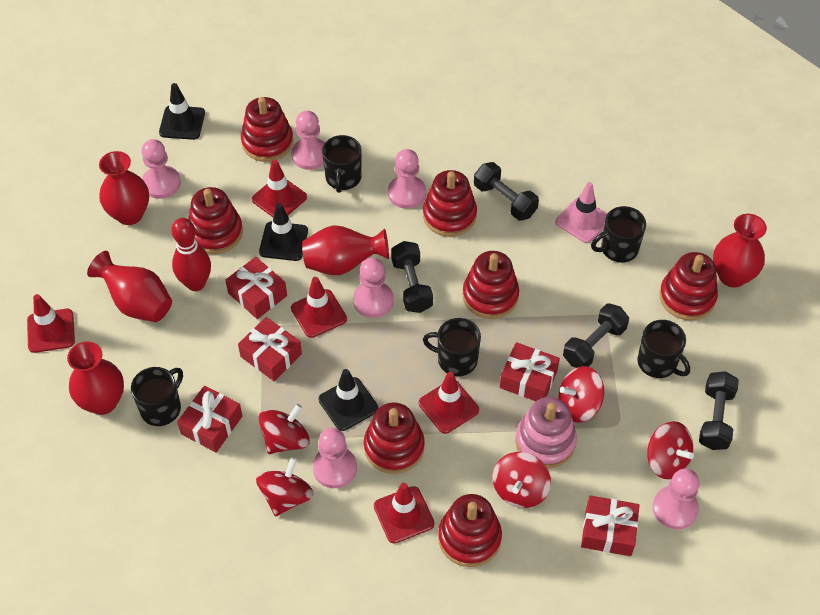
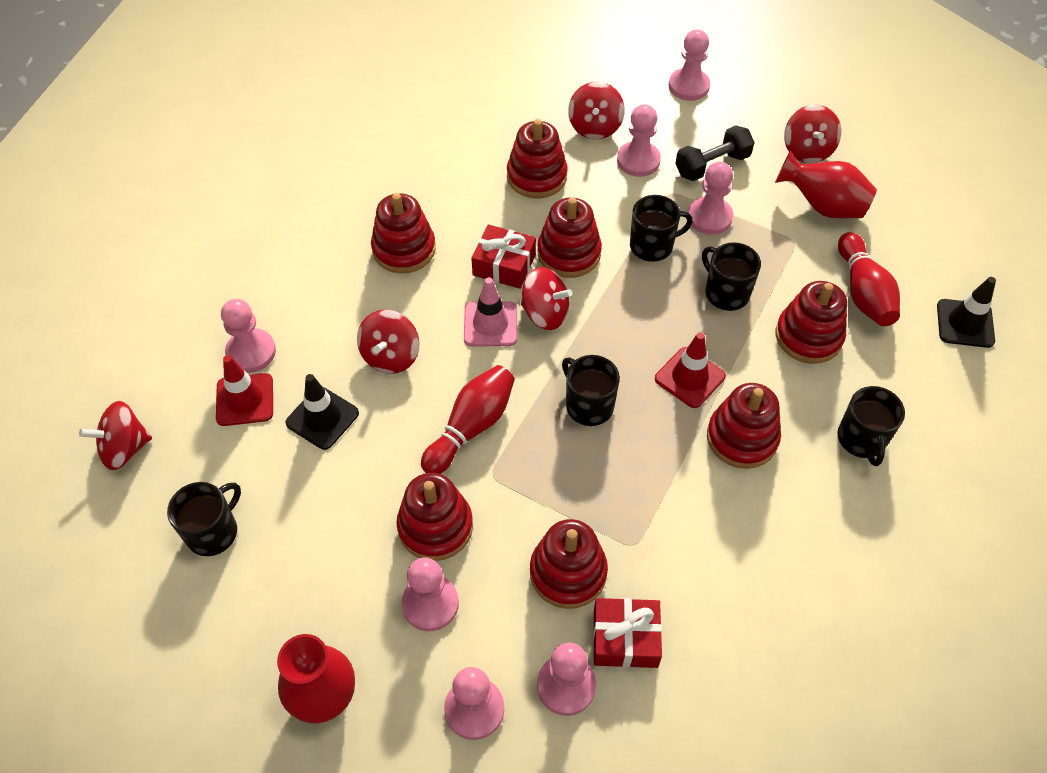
black dumbbell: [391,241,433,313] [474,162,539,221] [563,304,629,368] [699,371,739,450] = 4 -> [675,125,755,181] = 1
black traffic cone: [159,83,205,140] [259,203,308,261] [319,369,378,431] = 3 -> [285,374,359,450] [937,277,996,348] = 2
pink pawn: [142,139,181,199] [291,110,325,170] [313,428,357,488] [353,258,394,318] [388,149,426,209] [653,469,700,530] = 6 -> [221,299,276,373] [402,558,459,631] [444,667,504,740] [537,642,596,716] [617,104,661,177] [669,29,710,101] [688,162,733,235] = 7
pink stacking toy: [515,397,577,468] = 1 -> none = 0
red bowling pin: [171,218,211,291] = 1 -> [421,365,515,474] [838,232,900,326] = 2
red gift: [177,386,243,453] [225,257,287,319] [238,317,302,381] [500,342,560,401] [581,495,640,556] = 5 -> [471,224,536,289] [593,598,662,668] = 2
red traffic cone: [27,294,75,353] [252,160,307,217] [291,277,347,338] [374,483,435,544] [419,372,479,434] = 5 -> [216,355,273,426] [655,332,726,408] = 2
red vase: [67,341,124,415] [87,251,172,322] [99,151,149,225] [302,225,389,275] [713,214,767,288] = 5 -> [277,634,355,724] [775,150,877,218] = 2

